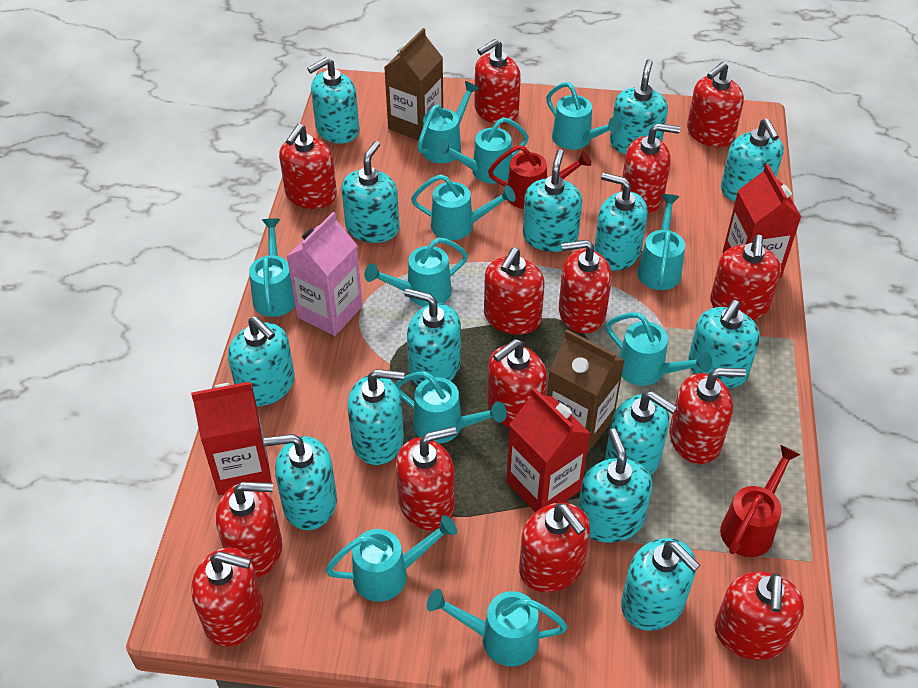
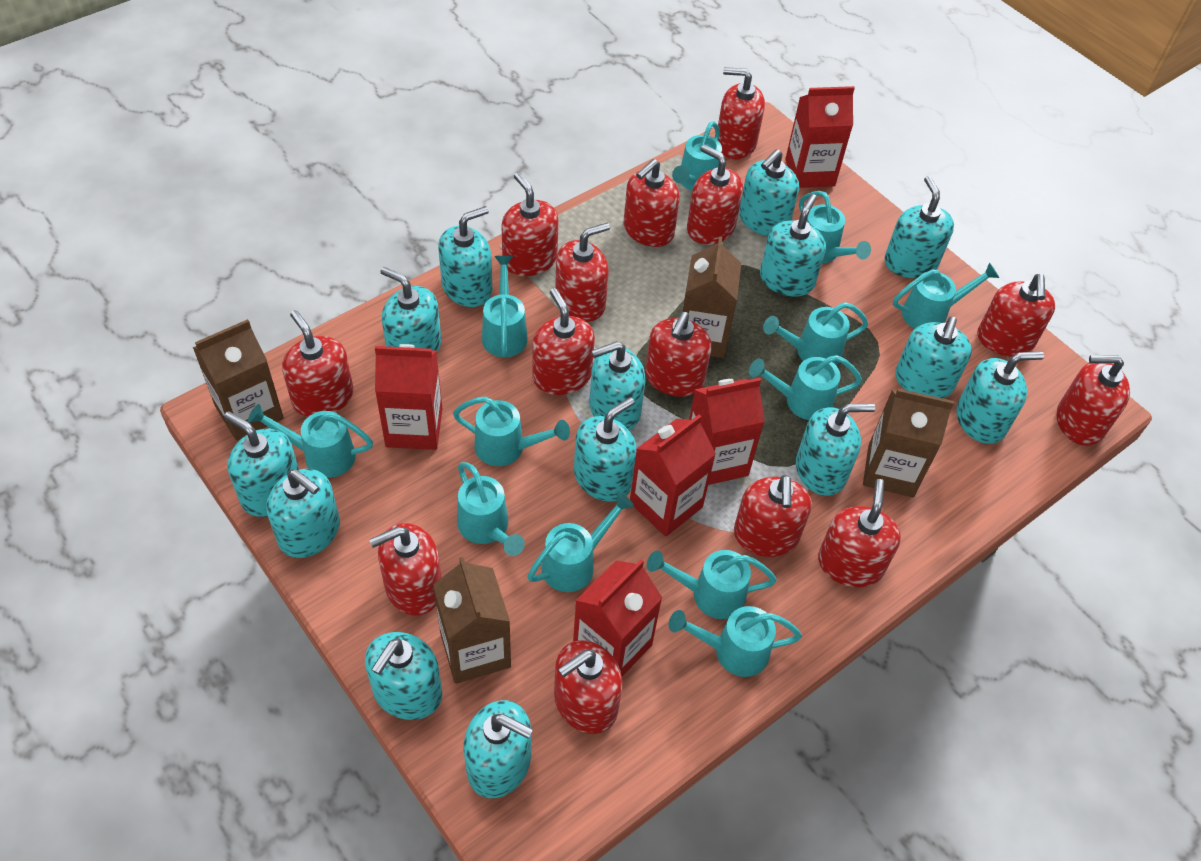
brown carton: [384,28,443,141] [547,329,625,453] = 2 -> [193,319,284,441] [433,557,511,684] [682,236,741,358] [863,389,954,497] = 4
pink carton: [286,212,363,336] = 1 -> none = 0
red carton: [191,382,272,495] [506,388,590,512] [723,164,801,278] = 3 -> [375,344,442,450] [573,559,662,676] [630,415,716,537] [689,378,765,485] [785,86,855,188] = 5
red watering can: [488,145,591,209] [720,445,800,557] = 2 -> none = 0
turquoise watering can: [249,219,295,317] [326,515,457,602] [364,237,468,307] [396,371,507,444] [411,174,516,240] [417,81,479,163] [427,589,568,666] [436,117,529,184] [546,82,622,150] [606,312,712,386] [637,194,685,290] = 11 -> [248,404,373,478] [453,396,570,466] [457,462,525,556] [482,256,528,357] [527,492,634,592] [647,550,777,619] [669,606,802,677] [672,121,722,191] [749,355,862,420] [763,302,868,365] [799,191,871,264] [893,262,999,329] = 12

